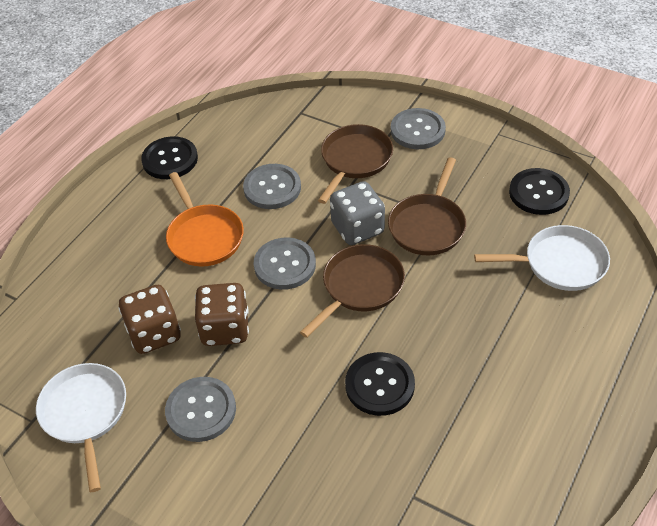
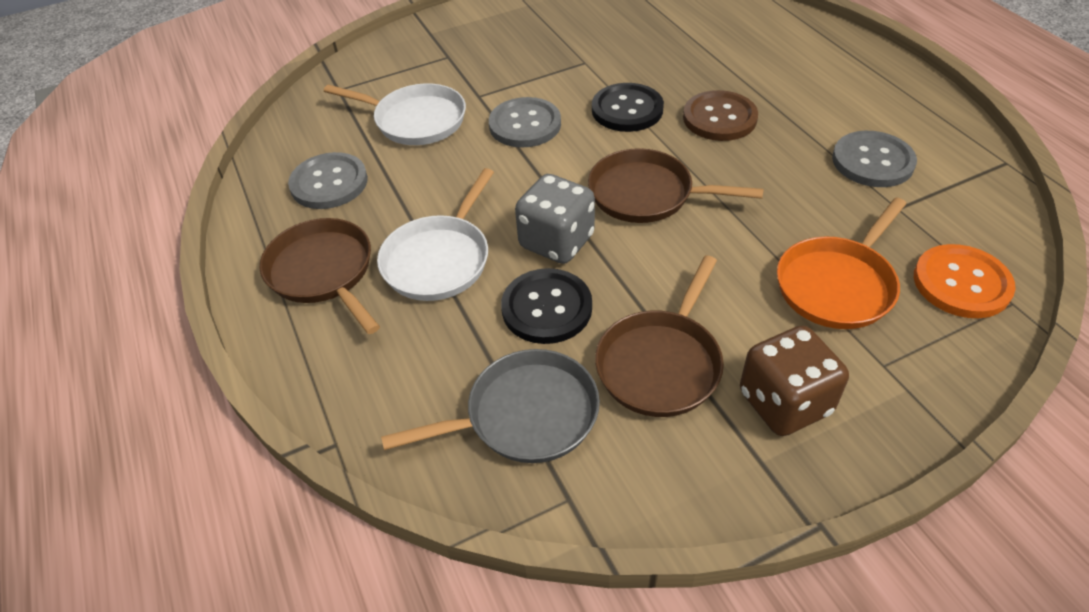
black button: [141,136,198,179] [345,352,415,416] [509,168,570,215] = 3 -> [501,268,592,344] [592,83,664,132] = 2
brown button: none = 0 -> [683,90,758,141] = 1
brown dice: [118,285,181,354] [195,283,249,346] = 2 -> [740,326,849,436] = 1
grey button: [165,377,236,442] [243,164,301,209] [254,237,316,290] [391,108,446,149] = 4 -> [288,152,368,209] [489,97,561,148] [832,131,917,187] = 3
grey pan: none = 0 -> [381,349,600,463] = 1
orange button: none = 0 -> [914,244,1016,318] = 1

